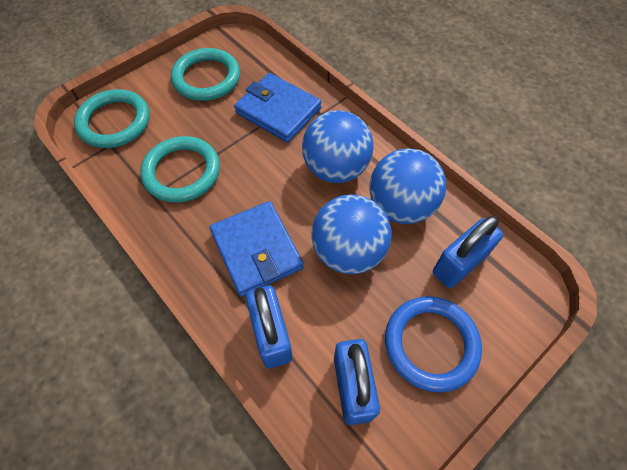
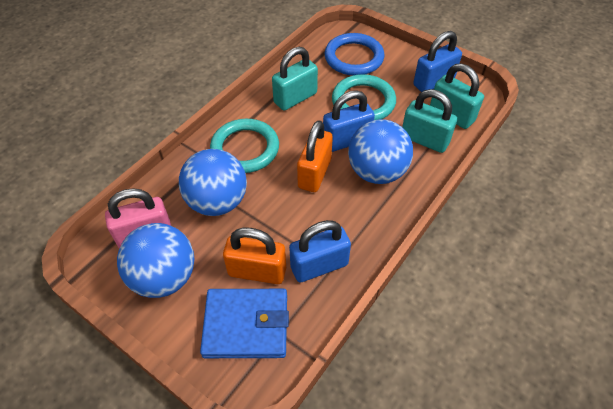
blue wallet: [210,201,304,296] [234,73,322,143] = 2 -> [200,289,289,358] = 1
orange padlock: none = 0 -> [223,227,286,284] [297,120,333,192] = 2
pink padlock: none = 0 -> [105,188,171,248] = 1
turquoise padlock: none = 0 -> [272,47,318,111] [402,89,457,153] [430,63,484,129] = 3
turquoise ring: [74,89,150,148] [140,136,220,202] [171,48,240,101] = 3 -> [210,119,279,173] [332,74,396,120] = 2

